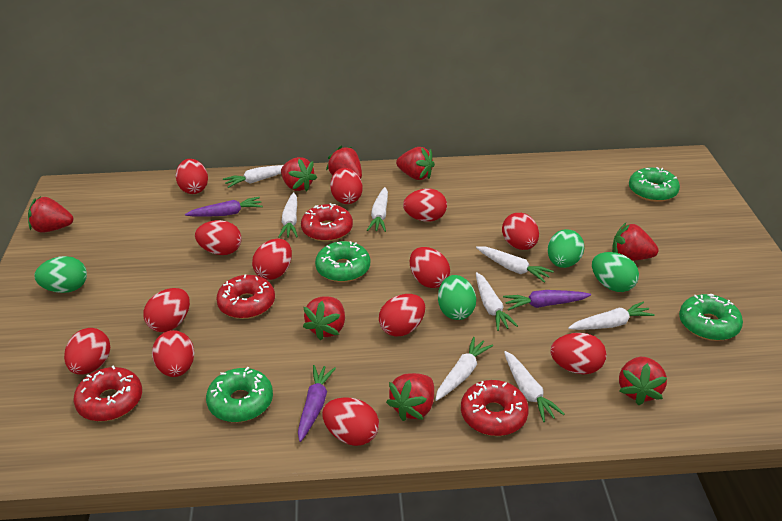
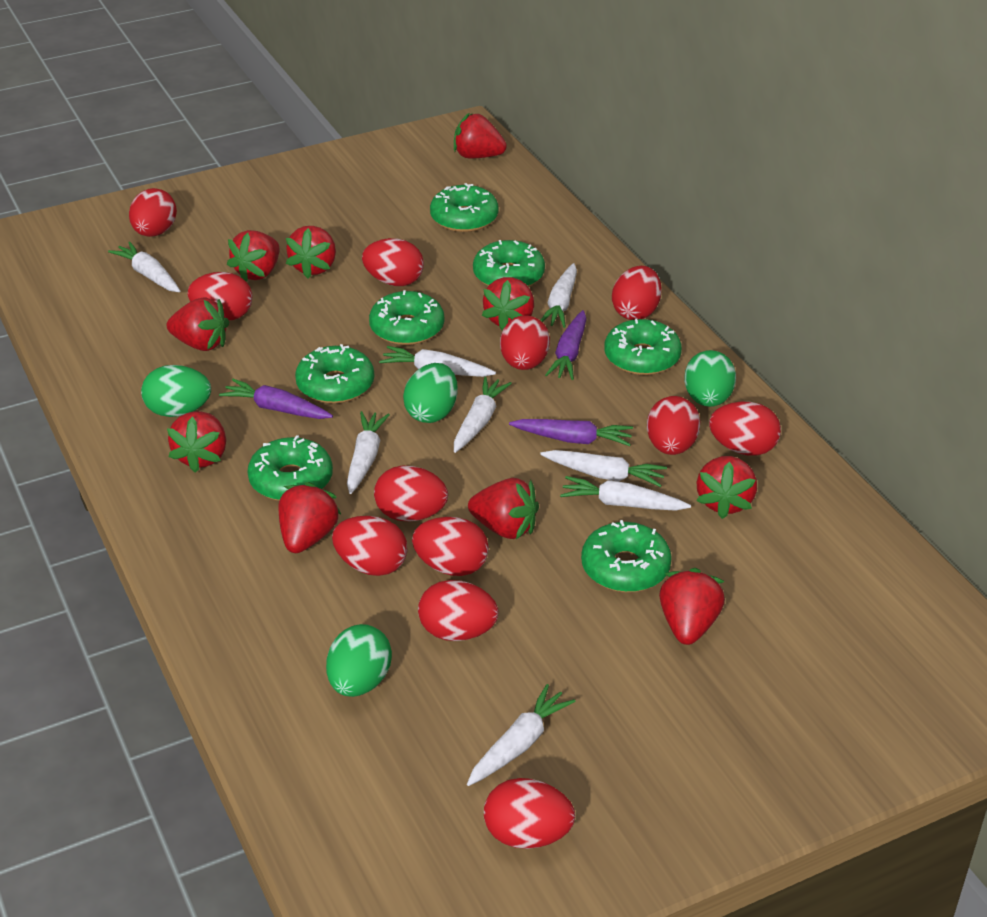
green donut: [206,367,273,422] [315,241,370,282] [629,167,680,202] [679,294,743,341] = 4 -> [247,435,333,501] [295,344,374,404] [369,290,444,345] [430,183,499,232] [473,240,545,287] [581,520,672,592] [604,319,682,375] = 7
red donut: [74,366,142,421] [216,274,275,319] [301,203,353,242] [461,380,529,436] = 4 -> none = 0
red egg: [64,328,110,375] [143,288,190,332] [152,330,194,377] [176,159,208,194] [195,220,242,255] [252,239,292,280] [322,397,379,446] [330,168,363,204] [379,294,425,337] [403,189,447,222] [410,247,450,288] [502,213,539,250] [550,333,606,374] = 13 -> [129,188,177,237] [188,272,252,320] [332,516,407,576] [362,238,424,286] [374,466,448,521] [412,517,489,576] [418,580,498,641] [484,778,575,849] [500,315,550,370] [612,266,662,320] [647,396,700,455] [709,402,781,456] = 12
red strawberry: [28,197,73,233] [281,157,317,191] [303,296,345,341] [326,146,362,179] [386,373,434,421] [396,147,435,180] [612,223,659,261] [619,357,667,405] = 8 -> [166,297,229,351] [167,411,226,473] [227,230,279,282] [278,482,341,553] [286,226,336,279] [454,113,507,158] [468,478,539,539] [481,277,534,331] [659,568,725,645] [697,456,757,519] = 10

